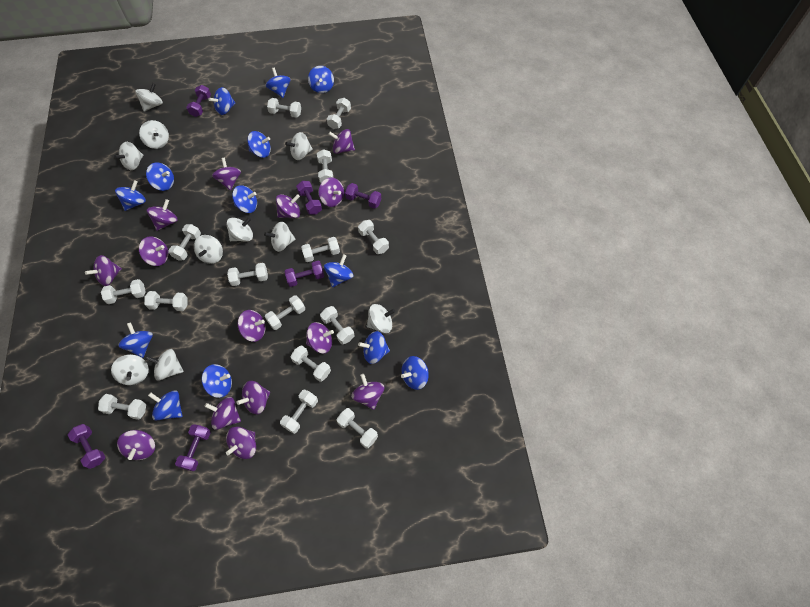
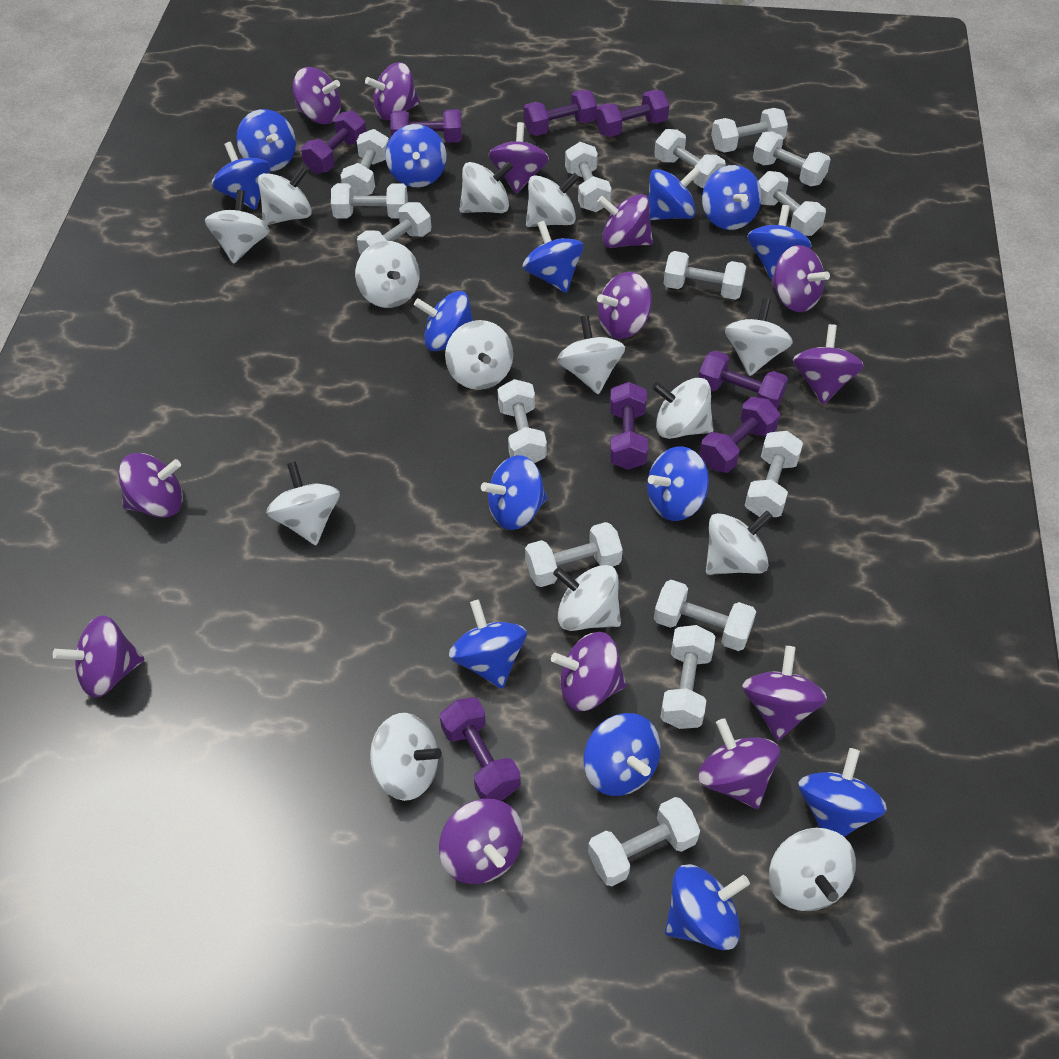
blue spinning top: [115,181,146,211] [118,322,153,358] [146,162,174,191] [148,390,182,421] [202,364,232,398] [209,87,235,115] [232,185,257,213] [247,131,271,158] [265,67,291,98] [308,66,334,93] [324,254,353,287] [358,331,390,364] [401,356,429,390] = 13 -> [212,142,270,210] [236,109,296,172] [386,124,446,187] [414,291,473,351] [449,600,527,689] [481,455,547,530] [522,221,584,293] [583,713,661,796] [647,446,709,521] [648,167,701,220] [665,864,750,950] [702,165,762,230] [747,205,812,279] [798,748,887,837] = 14
purple dumbbell: [68,424,105,469] [175,424,211,471] [186,85,211,117] [284,261,324,287] [296,181,322,215] [345,183,381,209] = 6 -> [301,111,366,173] [390,109,462,143] [440,697,521,801] [523,90,597,136] [595,90,669,137] [610,382,648,470] [698,350,788,409] [700,397,780,473] = 8
purple spinning top: [85,255,122,286] [117,430,155,460] [139,236,168,266] [147,199,177,231] [204,397,241,430] [212,158,241,191] [226,427,256,459] [236,381,270,415] [238,310,266,342] [276,194,300,218] [306,322,334,354] [319,178,344,207] [328,129,355,154] [351,374,384,410] = 14 -> [53,615,145,698] [118,453,183,518] [293,67,341,124] [365,62,420,120] [439,799,523,884] [488,122,549,194] [551,632,626,711] [597,194,653,248] [597,272,652,339] [698,718,780,809] [742,646,827,740] [771,245,830,312] [793,324,864,404] = 13
white spinning top: [111,354,149,385] [114,142,143,170] [135,83,163,112] [139,120,169,149] [145,349,184,380] [194,235,223,264] [226,217,253,242] [264,222,296,252] [285,132,313,160] [367,304,395,333] = 10 -> [205,190,270,264] [258,166,312,225] [266,462,340,545] [355,241,420,308] [370,713,442,801] [445,320,513,390] [460,161,513,213] [526,173,579,227] [553,565,621,631] [557,315,625,394] [652,378,713,439] [706,510,773,575] [725,298,793,376] [769,828,856,911] = 14

